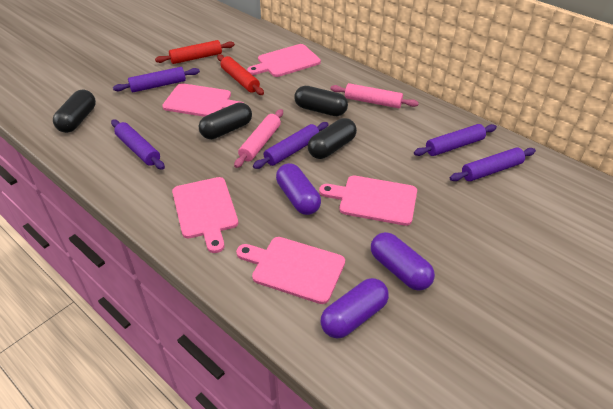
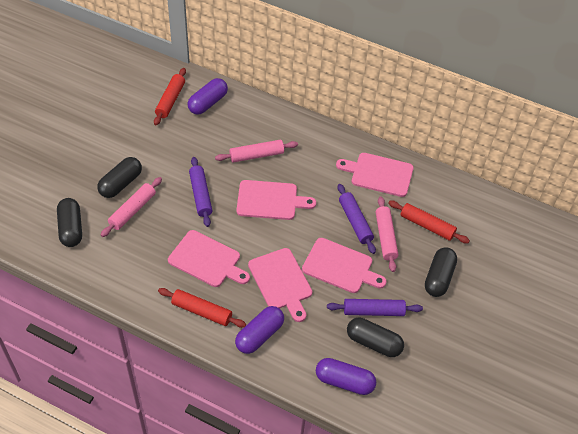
pink rolling pin: [234,109,283,168] [330,83,419,108] = 2 -> [101,177,162,237] [215,140,298,163] [376,196,398,272] = 3
purple rolling pin: [111,120,165,170] [113,67,200,92] [253,122,329,169] [414,124,497,156] [450,147,536,181] = 5 -> [189,157,212,227] [327,299,423,316] [337,184,376,254] = 3
red rolling pin: [155,40,235,64] [217,54,264,95] = 2 -> [154,68,186,125] [158,288,246,328] [388,201,470,243] = 3

